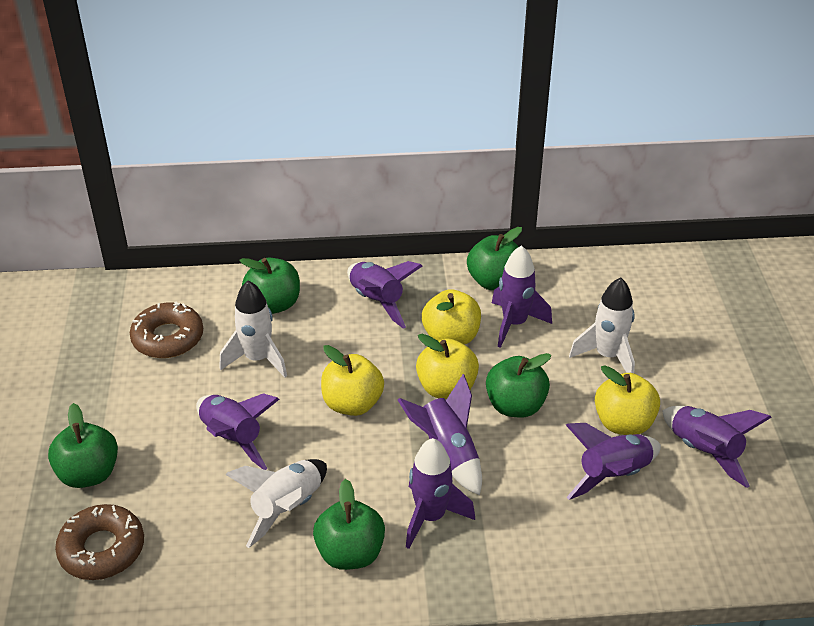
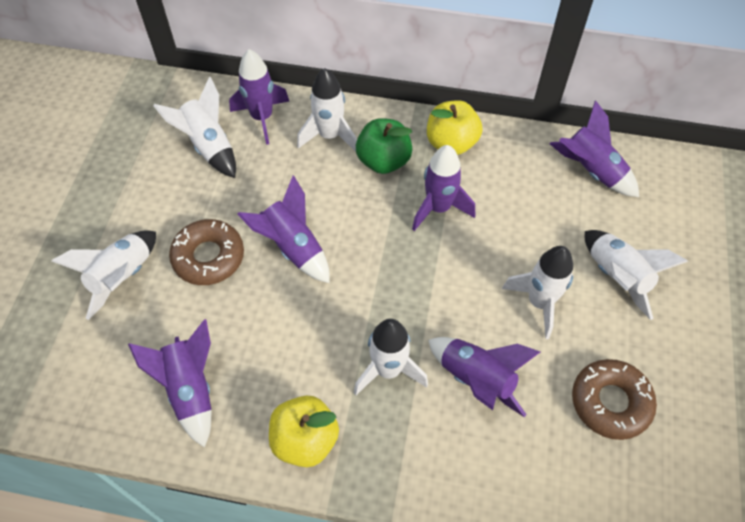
green apple: [48,403,118,488] [239,258,300,314] [313,479,385,570] [467,227,522,290] [486,353,551,418] = 5 -> [356,118,412,174] = 1
purple rocket: [196,393,280,470] [347,261,422,329] [398,374,482,495] [406,438,475,549] [492,245,552,348] [566,423,661,500] [662,406,772,488] = 7 -> [128,319,212,448] [229,49,289,145] [237,175,330,283] [412,145,475,231] [428,337,540,417] [550,100,639,197] = 6
white rocket: [219,281,287,377] [225,459,327,548] [569,277,635,373] = 3 -> [52,230,156,320] [153,76,236,178] [297,68,357,152] [354,319,428,395] [502,246,574,339] [585,230,688,320] = 6
yellow apple: [321,345,384,416] [416,334,479,399] [422,289,481,345] [595,365,660,435] = 4 -> [269,396,339,467] [427,100,482,155] = 2

